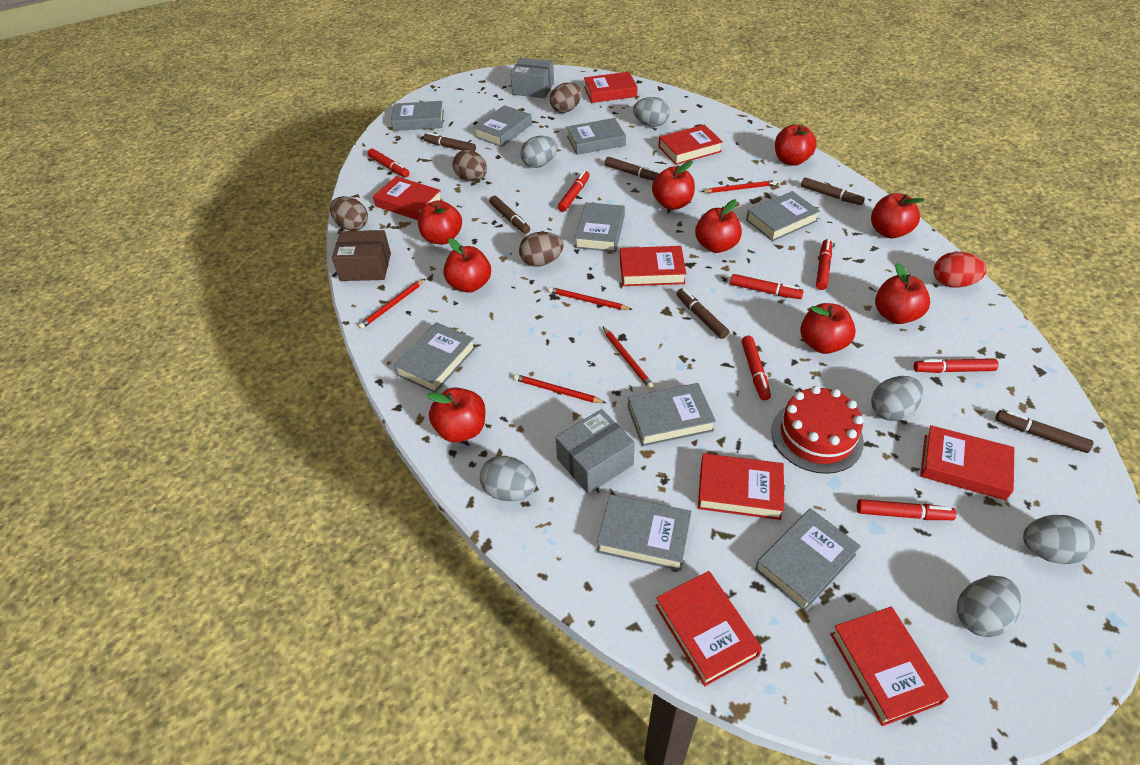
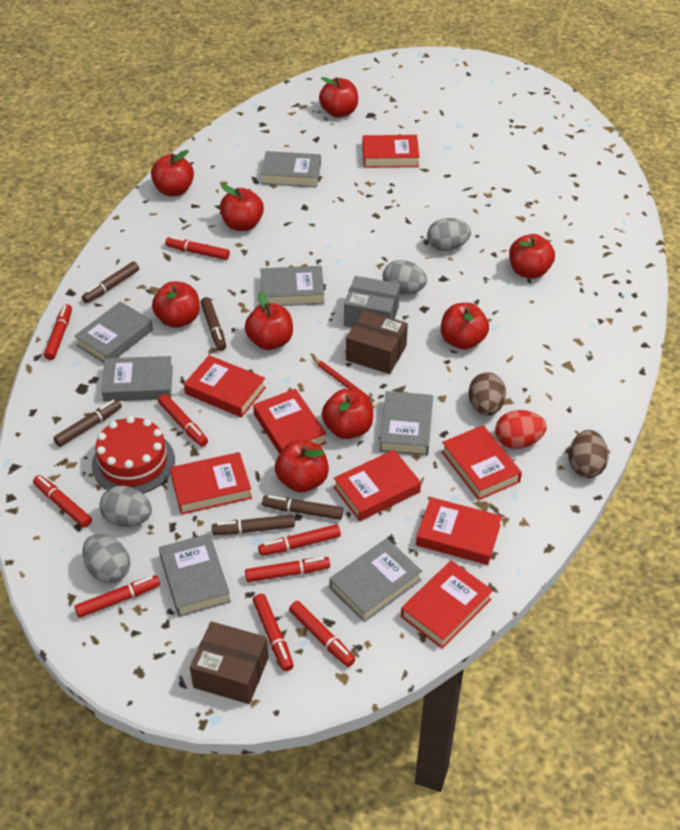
brown box: [332,230,391,281] = 1 -> [190,621,269,704] [346,310,408,374] = 2
brown egg: [330,196,368,231] [453,150,487,182] [519,232,564,267] [550,82,582,113] = 4 -> [469,372,506,416] [569,430,609,478] = 2
brown marker: [423,132,476,152] [489,196,530,234] [605,157,660,181] [676,288,729,339] [801,177,865,205] [995,410,1093,453] = 6 -> [53,399,122,447] [82,262,139,303] [200,297,226,351] [212,515,295,535] [262,495,343,520] = 5
grey book: [391,101,444,131] [394,322,476,393] [473,105,532,147] [567,118,626,155] [575,202,625,252] [597,494,692,571] [628,383,716,446] [746,191,820,241] [755,508,861,611] = 9 -> [74,301,153,363] [101,356,173,402] [159,533,231,617] [260,266,324,306] [261,151,321,188] [329,538,422,622] [380,391,433,456] = 7
grey box: [510,58,554,98] [555,409,635,494] = 2 -> [344,276,400,328] = 1
grey egg: [480,456,537,501] [521,136,557,168] [633,97,670,127] [871,376,923,421] [957,576,1021,637] [1023,515,1095,564] = 6 -> [82,534,130,583] [99,486,152,527] [382,260,427,295] [427,218,471,251] = 4
red marker: [368,149,410,177] [558,171,590,212] [730,274,804,299] [741,336,771,400] [816,239,832,290] [857,499,956,520] [914,358,999,373] = 7 -> [33,475,92,528] [44,304,72,360] [75,575,160,618] [158,394,208,447] [165,236,230,260] [245,557,330,582] [253,594,294,671] [258,524,341,556] [289,601,355,667] = 9
red pencil: [358,279,425,329] [514,374,606,403] [548,287,633,310] [602,326,654,389] [701,180,777,193] = 5 -> [313,358,378,408] = 1

